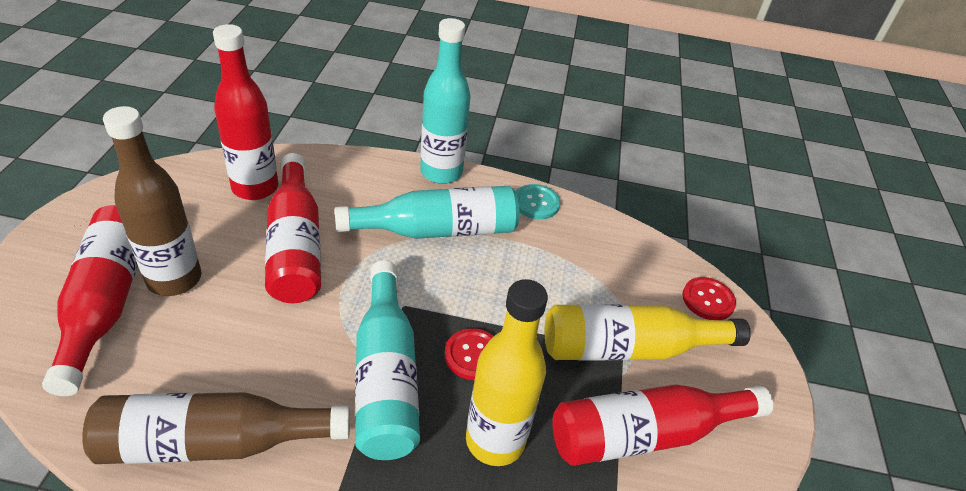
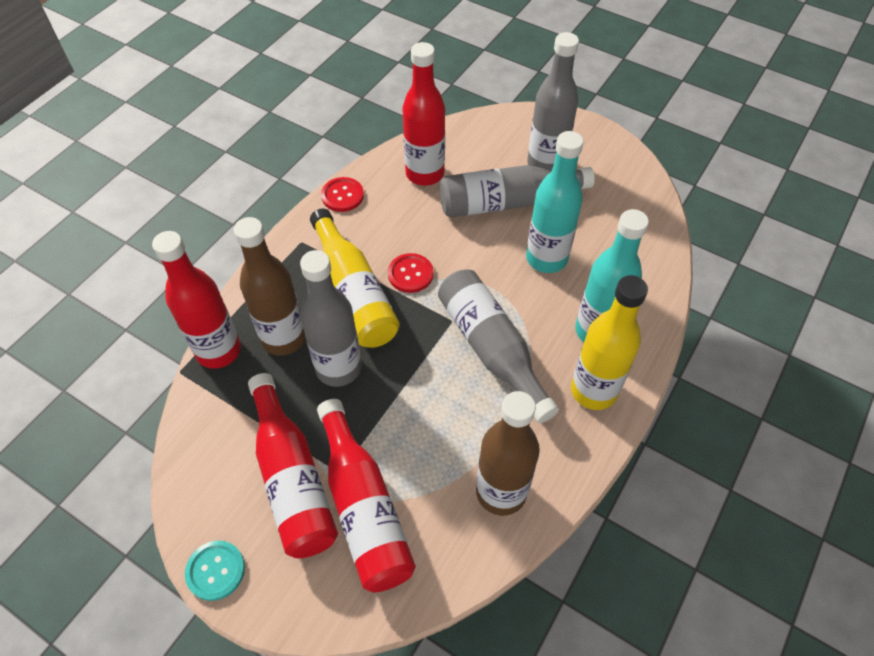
grey bottle: none = 0 -> [300,250,361,387] [438,270,559,423] [440,165,595,218] [527,32,579,171] = 4
turquoise bottle: [335,186,520,239] [355,261,420,460] [420,18,470,184] = 3 -> [526,131,584,273] [575,209,649,342] = 2

